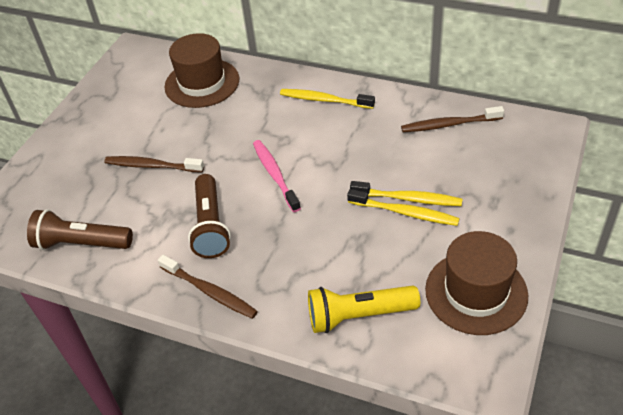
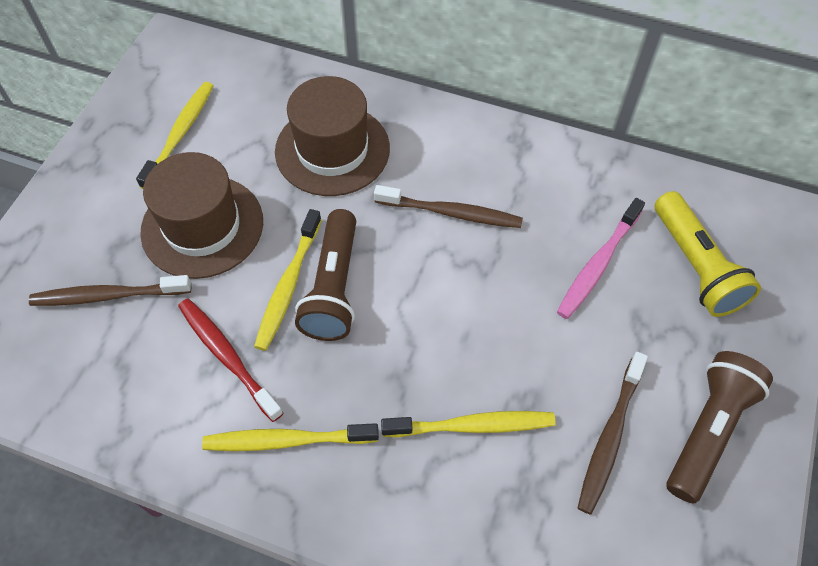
red toothbrush: none = 0 -> [178,298,283,422] = 1
yellow toothbrush: [280,89,375,109] [347,189,460,226] [350,181,462,206] = 3 -> [136,82,214,189] [202,423,379,451] [254,209,322,351] [381,411,556,437] = 4

